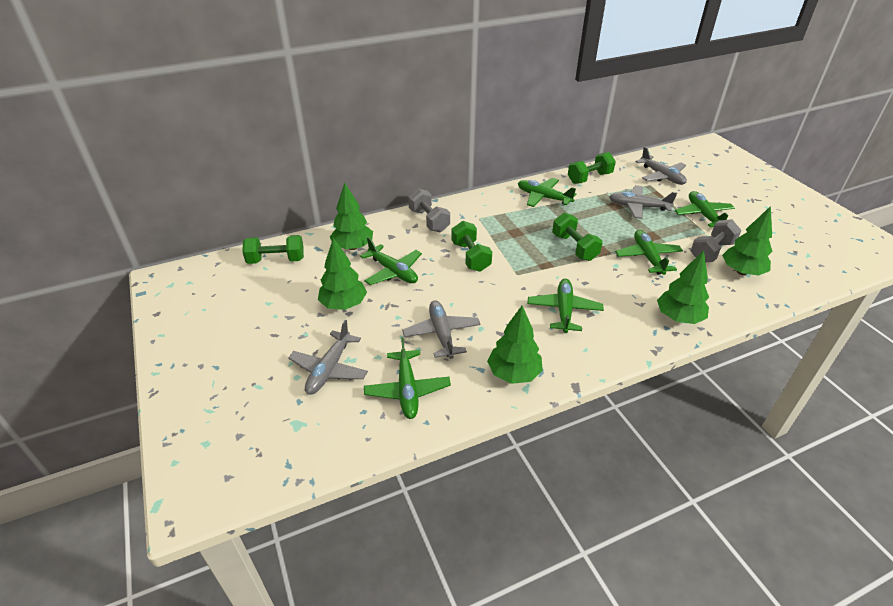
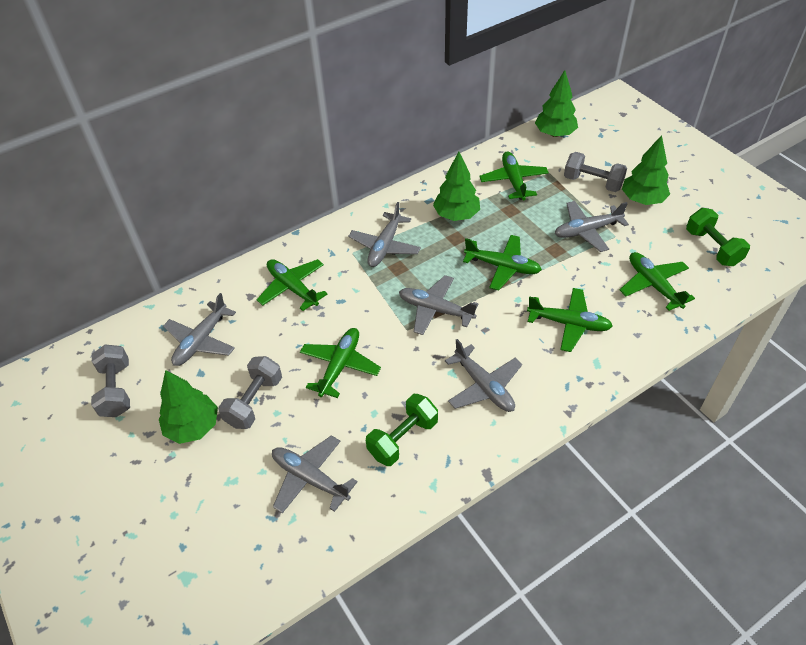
green dumbbell: [242,235,304,264] [452,221,492,272] [552,213,603,261] [568,152,616,184] = 4 -> [366,394,438,466] [686,208,750,266] = 2
green tree: [318,238,367,310] [330,183,373,250] [487,306,543,384] [657,250,709,324] [722,206,772,276] = 5 -> [159,370,218,444] [433,152,480,221] [535,70,578,137] [622,135,670,205] = 4
grey dumbbell: [408,188,450,232] [691,220,741,262] = 2 -> [91,344,130,417] [218,356,282,429] [564,152,627,192] = 3
grey plane: [288,320,368,395] [402,300,481,359] [609,185,677,219] [635,147,687,185] = 4 -> [163,293,236,366] [272,435,358,513] [348,202,421,267] [399,275,479,335] [445,339,522,412] [555,201,629,252] = 6

